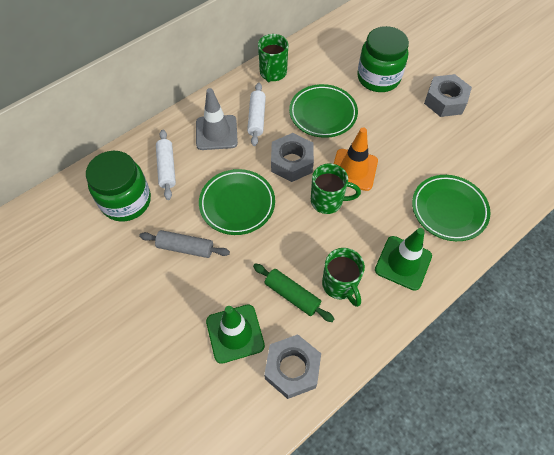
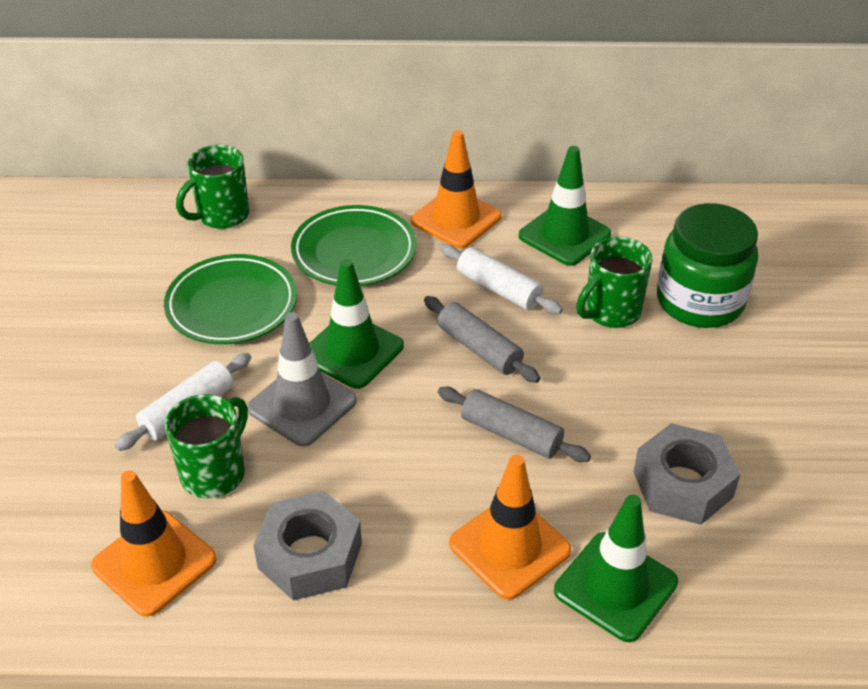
green jar: [86,151,151,222] [357,26,409,92] = 2 -> [657,203,758,328] = 1
green plate: [199,169,275,235] [289,84,358,138] [412,175,490,241] = 3 -> [164,254,297,344] [291,205,417,286] = 2
green rolling pin: [253,263,334,322] = 1 -> none = 0
green traffic cone: [206,304,265,364] [375,228,432,291] = 2 -> [309,259,404,389] [519,146,611,266] [554,495,678,642] = 3
grey nut: [264,334,321,399] [271,133,314,182] [424,74,472,117] = 3 -> [253,491,362,601] [633,423,741,525] = 2
grey rolling pin: [139,230,230,258] = 1 -> [424,296,540,383] [438,387,591,462] = 2
orange traffic cone: [334,127,378,191] = 1 -> [91,470,217,617] [411,130,502,248] [449,455,571,600] = 3

